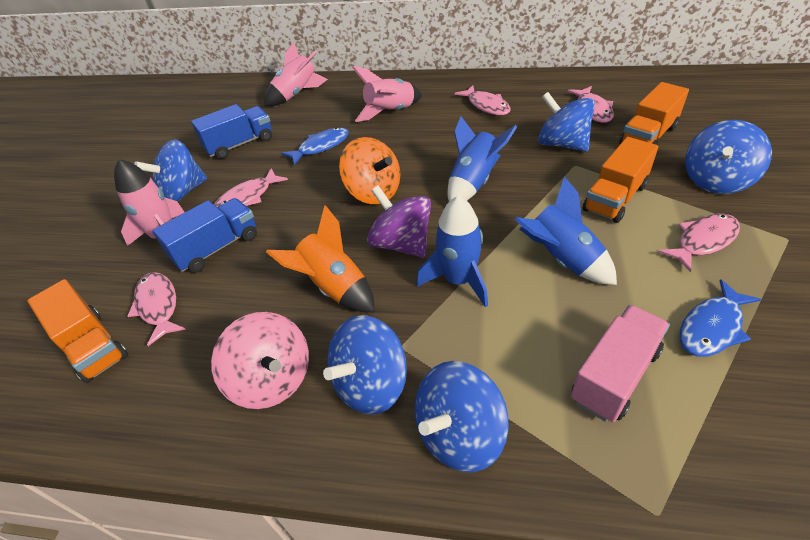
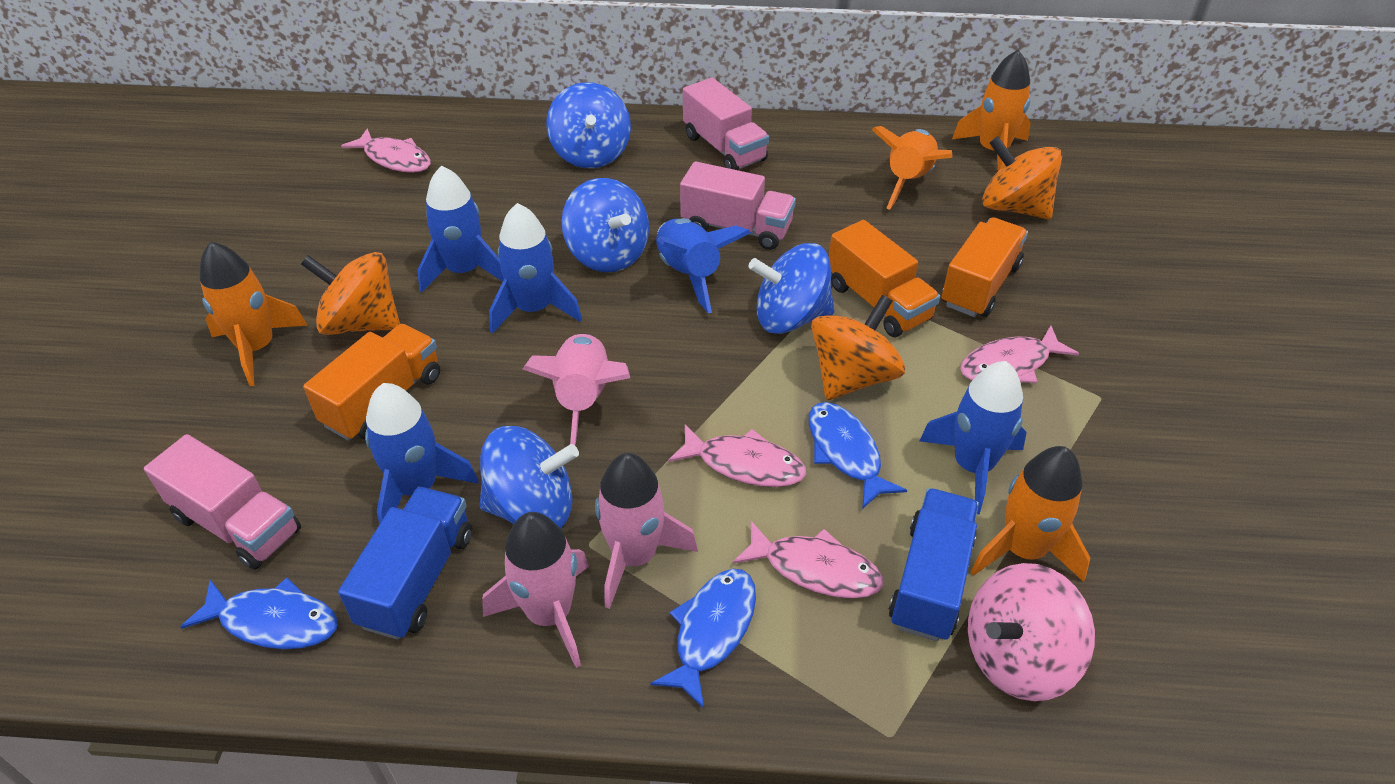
blue fish: [281,128,349,165] [680,279,761,357] = 2 -> [180,578,338,649] [650,569,756,709] [809,402,907,509] = 3
blue rocket: [417,196,488,307] [448,116,517,201] [515,176,617,285] = 3 -> [365,383,478,525] [417,166,504,293] [489,203,582,334] [656,218,751,313] [919,361,1027,514] = 5
blue spinning top: [134,140,207,202] [323,315,407,415] [415,361,509,472] [538,92,595,152] [685,120,772,194] = 5 -> [480,426,579,529] [546,82,631,168] [562,178,649,272] [748,243,834,334] = 4
orange rocket: [266,205,375,312] = 1 -> [200,242,308,386] [872,126,952,210] [952,50,1031,171] [970,446,1090,582] = 4
orange spinning top: [339,137,400,204] = 1 -> [301,252,400,335] [811,295,905,400] [982,136,1062,219] = 3
pink fish: [127,272,186,346] [214,168,288,208] [455,85,511,115] [567,86,614,123] [658,214,740,272] = 5 -> [341,128,431,173] [668,425,806,487] [733,521,883,599] [960,325,1079,383] = 4
pink truck: [571,305,670,422] = 1 -> [144,434,301,570] [680,161,796,250] [683,78,769,170] = 3
purple spinning top: [367,185,431,258] = 1 -> none = 0

